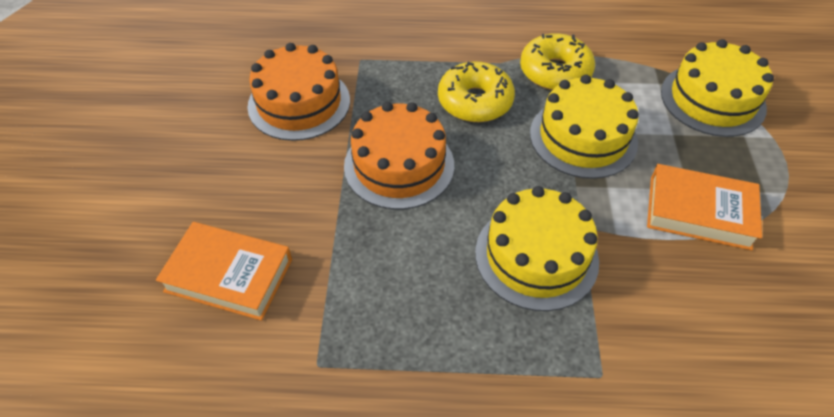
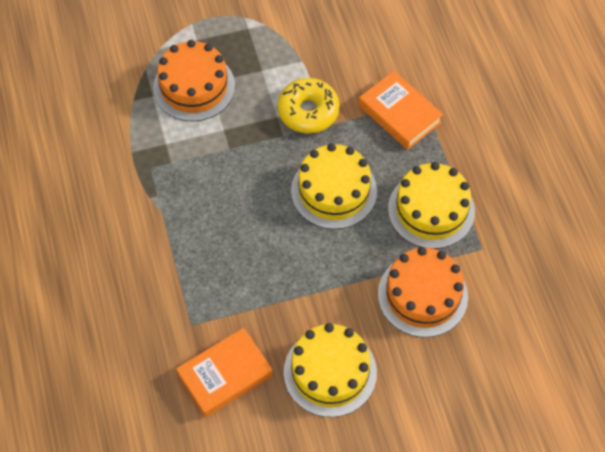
yellow donut: [438,61,515,122] [520,33,595,90] = 2 -> [277,78,340,133] = 1

